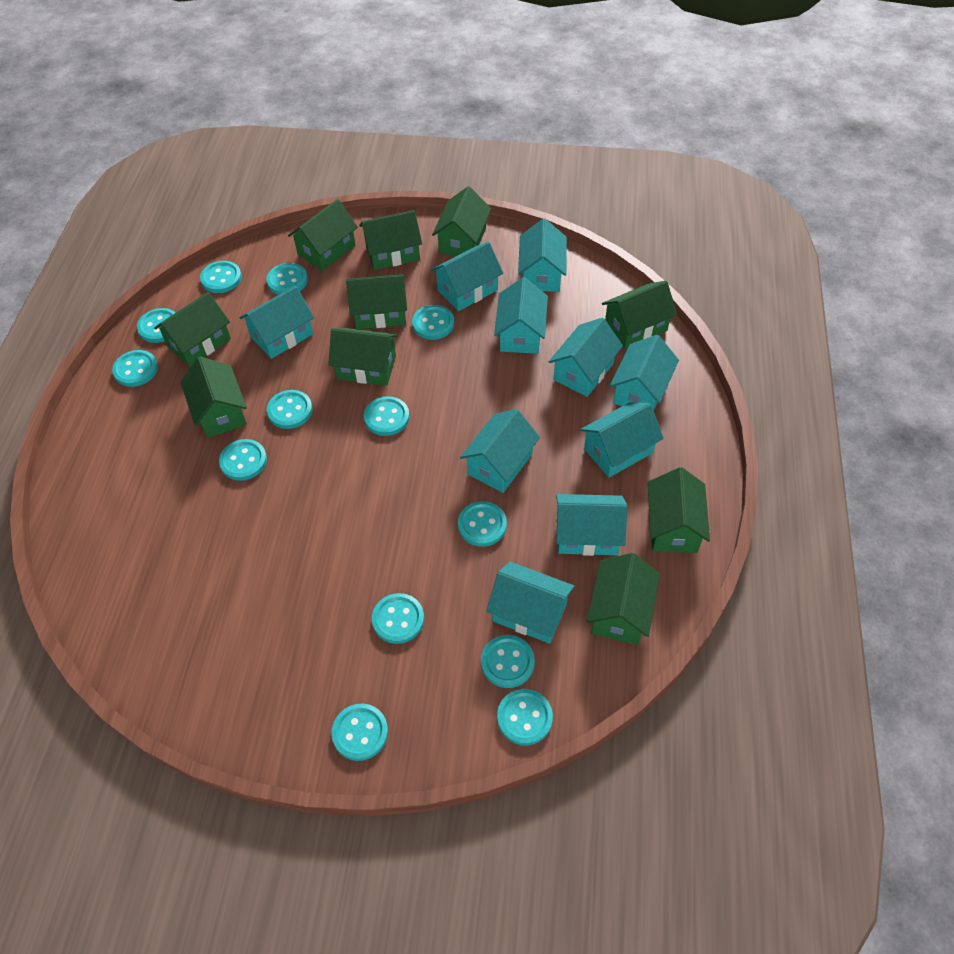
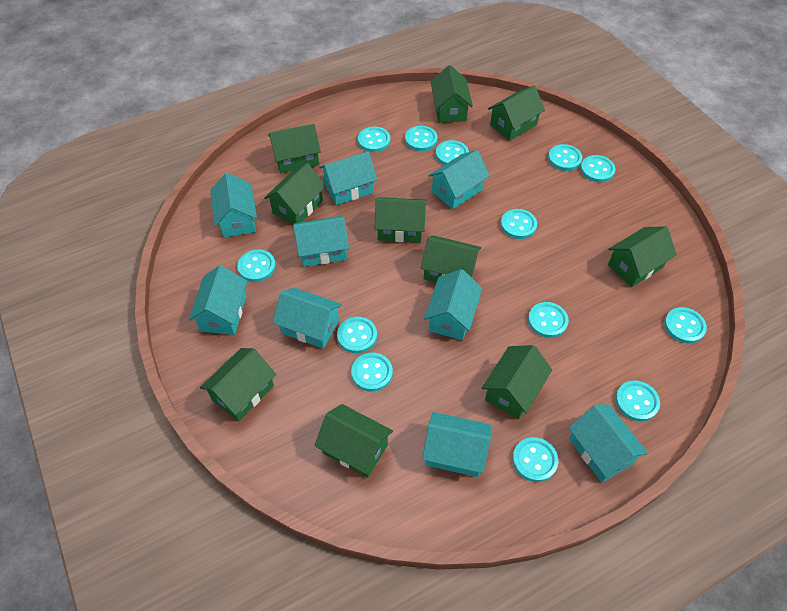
turquoise house: [239,286,314,359] [431,242,503,311] [460,409,540,493] [486,562,575,644] [494,277,548,354] [518,218,567,292] [549,318,623,397] [556,494,627,556] [580,402,664,478] [610,335,679,410] = 10 -> [189,265,247,335] [210,173,257,238] [273,288,342,349] [293,216,349,267] [319,152,377,205] [422,412,492,477] [424,269,482,340] [428,150,490,209] [568,404,648,482] = 9

